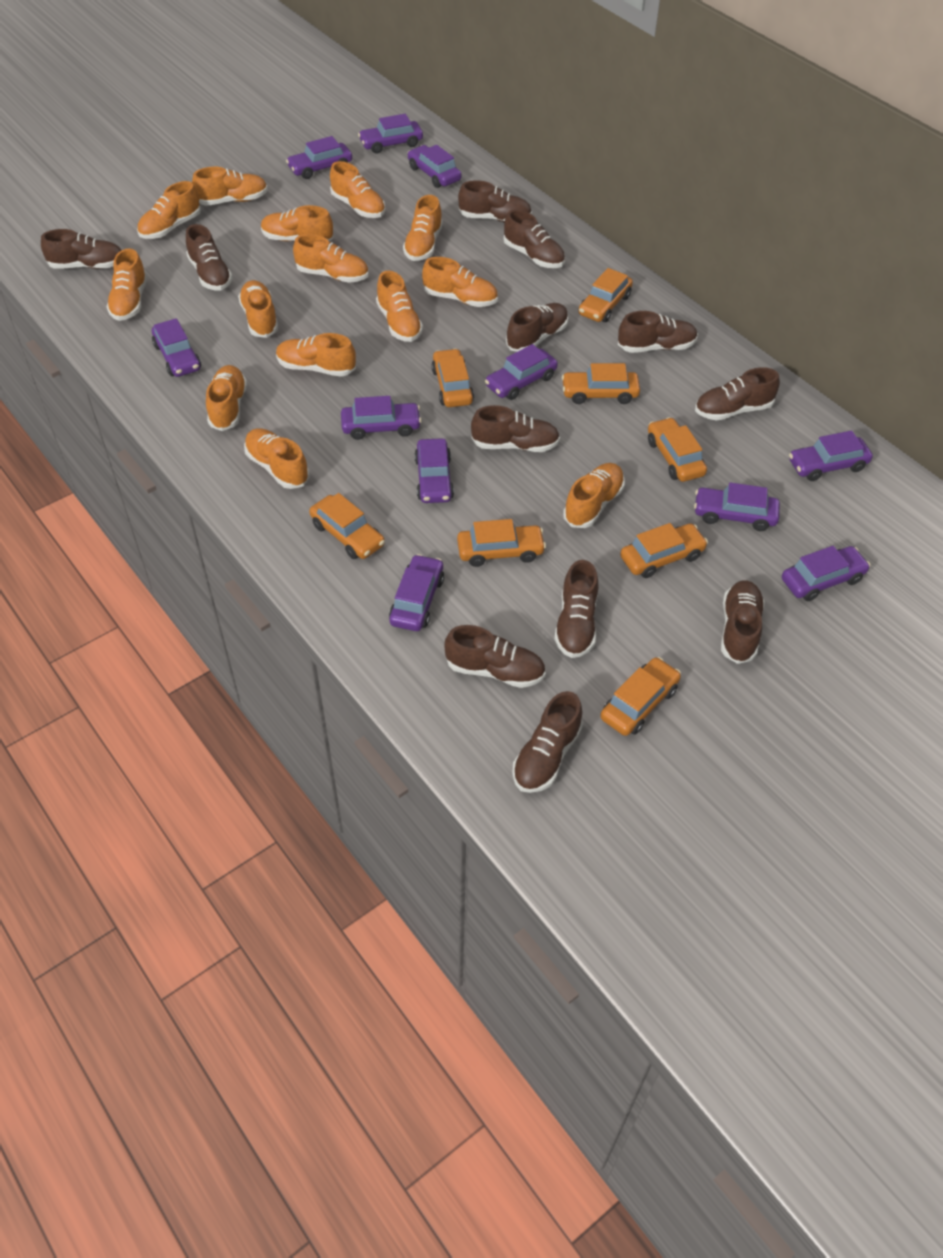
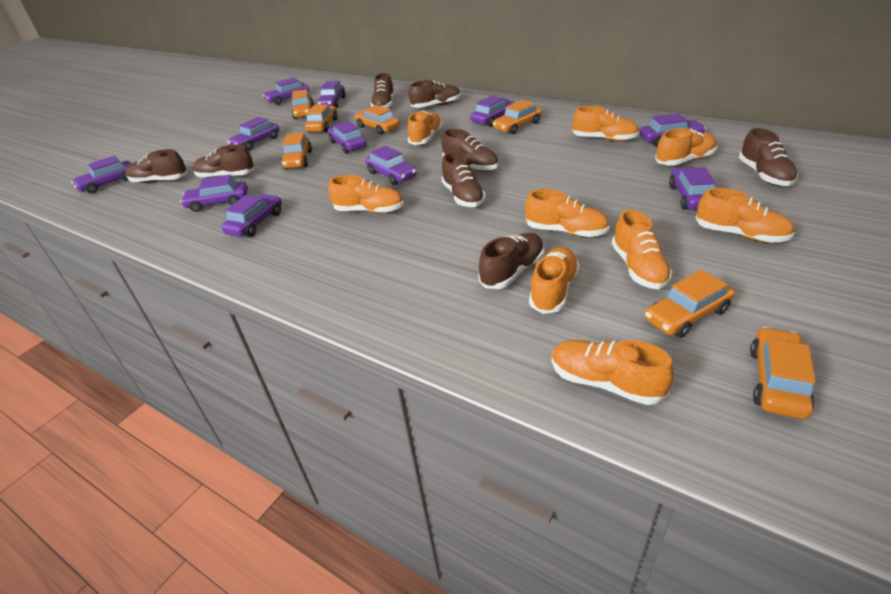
brown shoe: [41,229,121,269] [186,224,233,291] [445,625,546,688] [458,180,532,222] [471,405,560,452] [504,210,565,268] [506,303,568,352] [512,691,583,793] [554,560,598,658] [618,311,698,353] [695,367,780,421] [721,580,765,664] = 12 -> [125,149,187,183] [192,145,254,178] [371,73,394,108] [409,80,461,108] [442,129,498,171] [442,152,486,207] [479,233,544,289] [739,128,798,186] = 8
orange car: [309,493,385,559] [431,349,474,407] [457,519,546,567] [562,363,640,404] [578,268,633,322] [600,657,681,736] [620,523,708,578] [648,417,707,482] = 8 -> [281,132,312,169] [291,89,314,119] [305,104,338,133] [355,105,399,135] [492,100,542,134] [645,270,735,338] [750,327,816,419] = 7
orange shoe: [106,248,147,321] [137,181,201,239] [192,167,268,206] [206,365,247,431] [238,280,278,338] [244,428,309,489] [261,205,333,241] [276,333,356,377] [293,234,368,283] [330,161,385,218] [376,271,423,342] [403,195,443,261] [422,257,498,307] [563,463,625,528] = 14 -> [328,175,404,213] [408,111,443,145] [525,189,610,237] [529,247,579,314] [552,340,674,405] [572,106,639,141] [612,210,673,289] [655,128,717,165] [696,188,795,242] = 9

